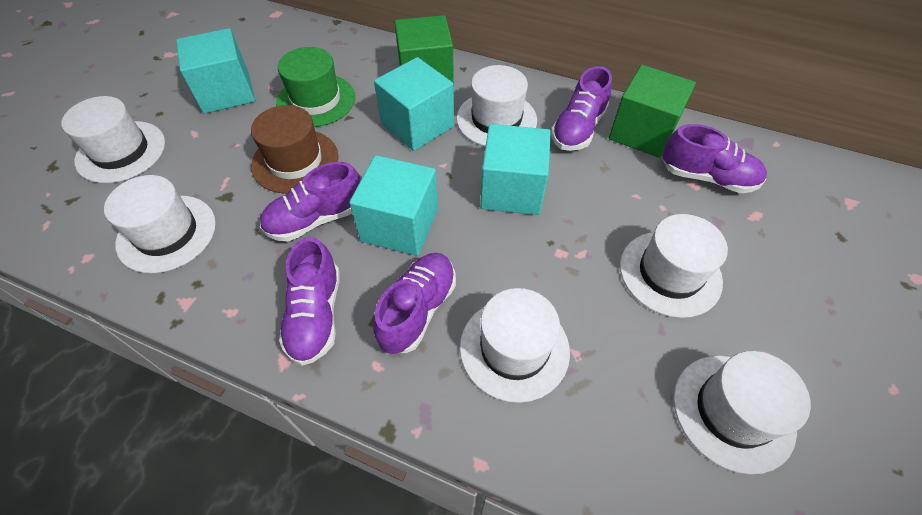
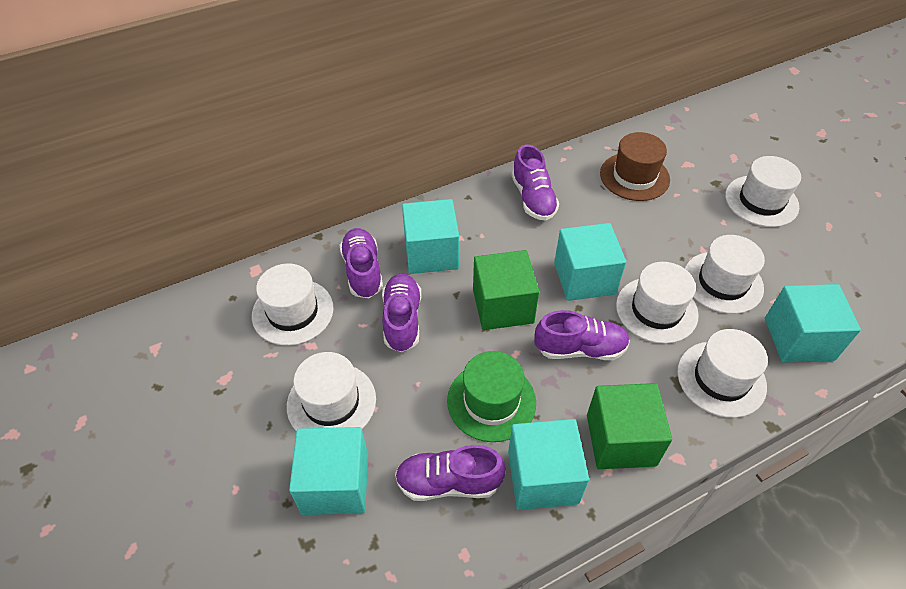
turquoise cube: [176,28,255,114] [349,155,438,256] [374,57,454,151] [480,124,551,215] = 4 -> [289,427,368,515] [402,199,459,274] [508,419,589,510] [554,223,626,301] [765,284,861,363] = 5

